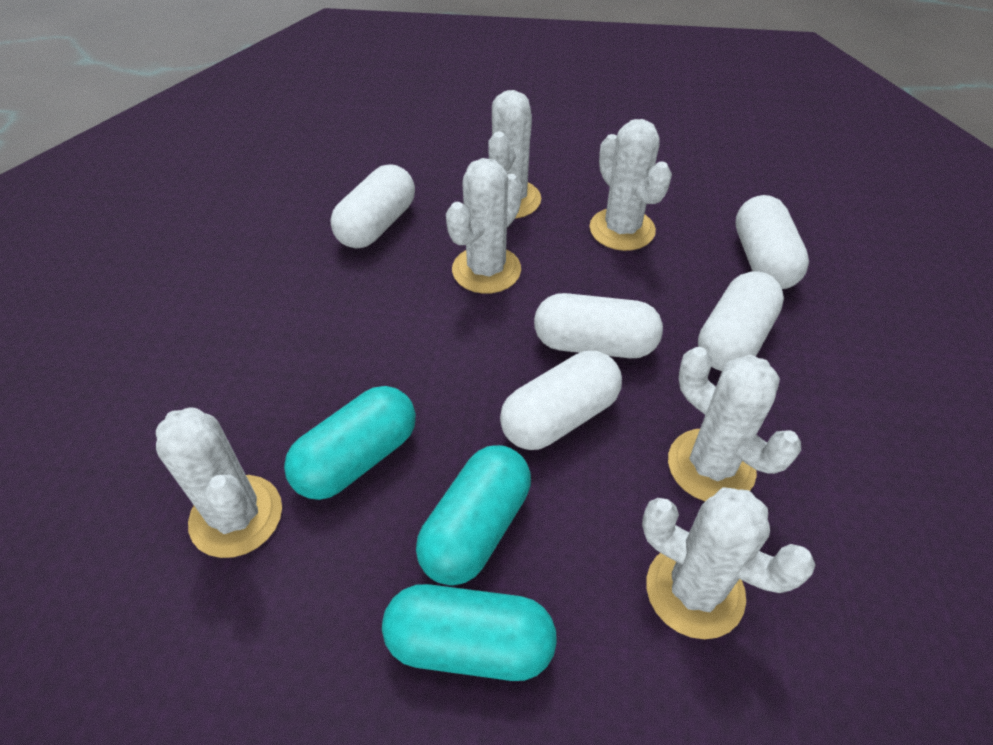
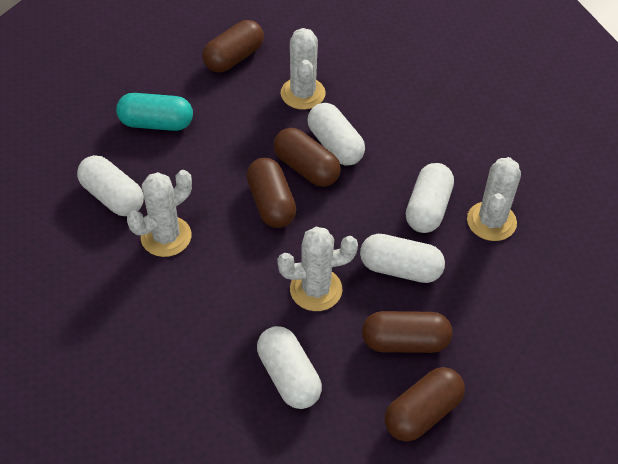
brown capsule: none = 0 -> [202,20,264,73] [247,158,297,228] [274,128,341,187] [362,311,452,353] [385,367,465,442] = 5
turquoise capsule: [284,386,416,500] [382,584,557,681] [416,445,531,586] = 3 -> [116,93,193,131] = 1
white cactus: [156,407,282,558] [446,158,522,294] [489,90,541,219] [589,119,672,251] [642,487,815,639] [668,347,801,501] = 6 -> [127,170,192,257] [277,227,358,311] [280,28,326,110] [467,157,521,241] = 4

